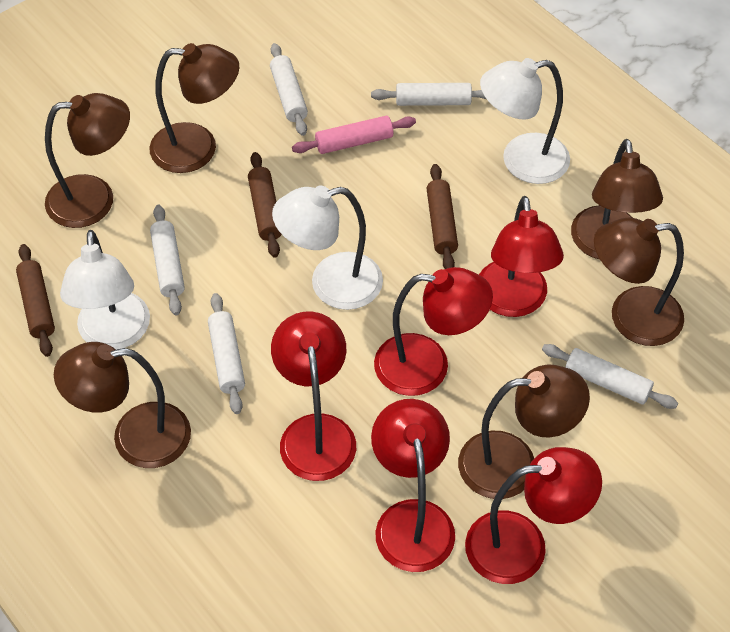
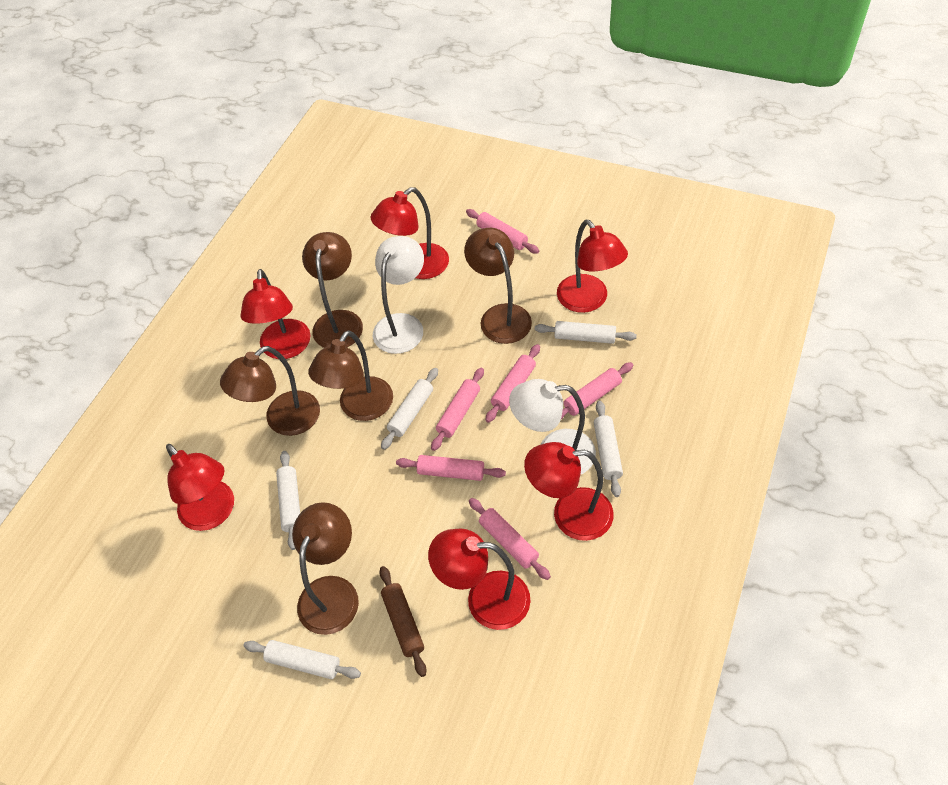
brown lamp: [45,93,130,228] [54,342,191,468] [149,43,239,173] [458,365,590,499] [571,139,663,260] [594,217,684,346] = 6 -> [220,346,320,436] [292,502,359,635] [302,232,363,348] [308,330,393,421] [464,228,532,344] = 5
brown rolling pin: [16,244,55,357] [248,152,282,258] [426,164,458,269] = 3 -> [379,566,426,677] = 1
pink rolling pin: [292,116,416,154] = 1 -> [396,455,506,481] [431,368,484,451] [466,209,539,254] [469,498,551,580] [486,344,540,423] [561,362,634,419] = 6
red lamp: [271,312,356,481] [371,399,455,572] [374,267,493,396] [465,447,602,584] [479,196,564,317] = 5 -> [166,444,234,531] [241,269,310,359] [370,187,449,279] [428,529,531,630] [524,442,614,541] [557,220,628,313] = 6
white lamp: [60,230,150,350] [272,185,383,310] [480,58,570,184] = 3 -> [373,236,424,354] [509,379,596,475] = 2

